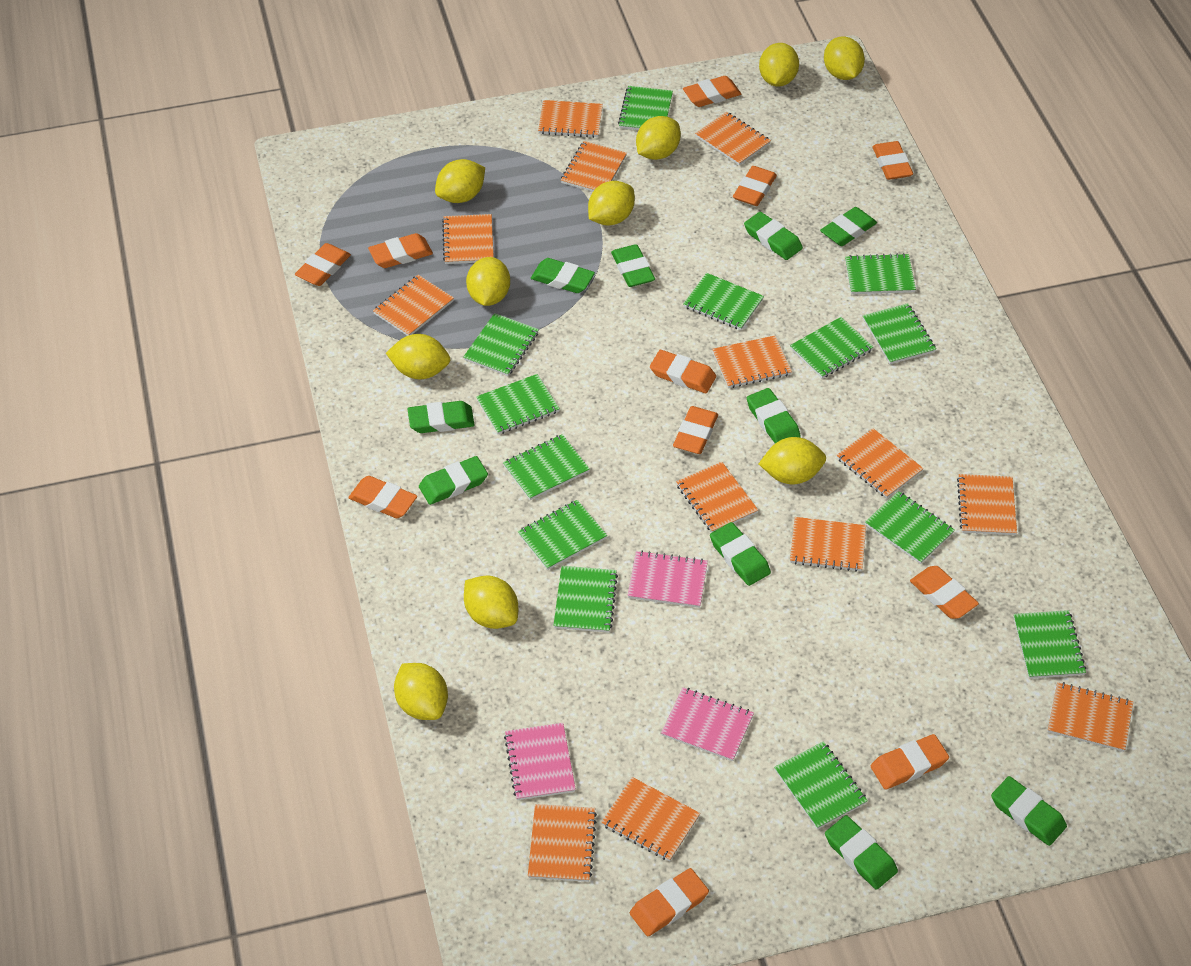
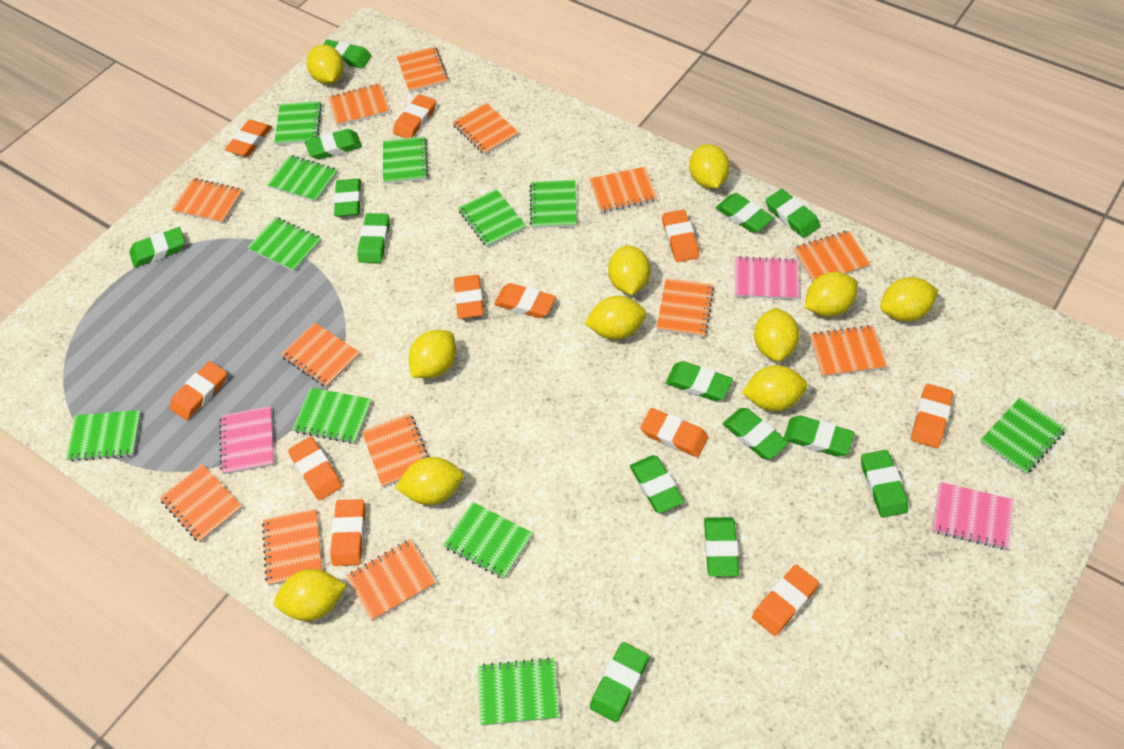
green eraser: [408,401,475,433] [419,456,488,505] [531,258,595,293] [611,244,655,287] [710,522,771,586] [744,212,803,260] [747,388,801,443] [820,207,877,246] [825,815,898,890] [991,776,1067,846] = 10 -> [129,227,185,268] [305,129,362,160] [323,40,371,68] [334,179,361,217] [357,213,390,263] [590,642,649,722] [630,455,684,513] [666,361,733,401] [704,517,739,577] [716,193,774,233] [723,408,788,459] [765,189,820,238] [784,416,855,457] [861,450,908,518] = 14
green notebook: [463,313,539,376] [476,374,560,435] [503,434,590,500] [518,500,607,570] [553,566,618,633] [618,86,673,130] [683,273,764,330] [774,741,868,829] [790,317,873,378] [845,253,916,294] [863,303,936,364] [865,491,955,564] [1013,610,1086,679] = 13 -> [66,410,141,462] [247,217,322,272] [267,155,338,202] [274,101,322,145] [292,387,372,444] [383,136,428,184] [443,502,533,579] [458,189,526,248] [478,657,559,726] [530,180,577,229] [980,397,1066,474] = 11
yellow lemon: [386,334,450,379] [394,663,448,720] [435,159,485,203] [464,576,518,629] [466,257,510,306] [588,181,635,226] [636,116,681,160] [759,43,799,86] [759,437,826,484] [824,37,865,80] = 10 -> [274,569,346,621] [307,44,344,84] [396,457,464,505] [409,330,456,378] [584,296,647,340] [608,245,650,295] [689,144,730,189] [742,365,807,411] [754,308,799,362] [805,272,858,317] [880,277,938,322] = 11

